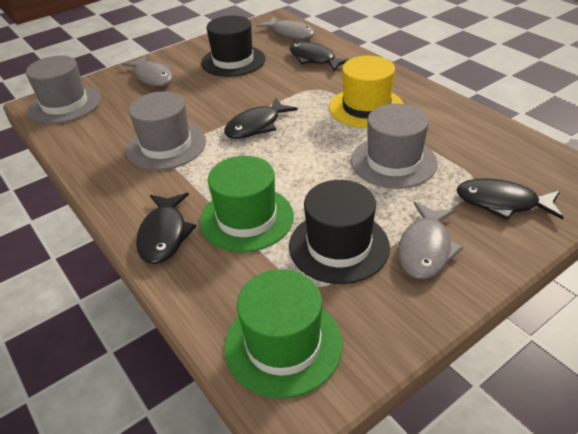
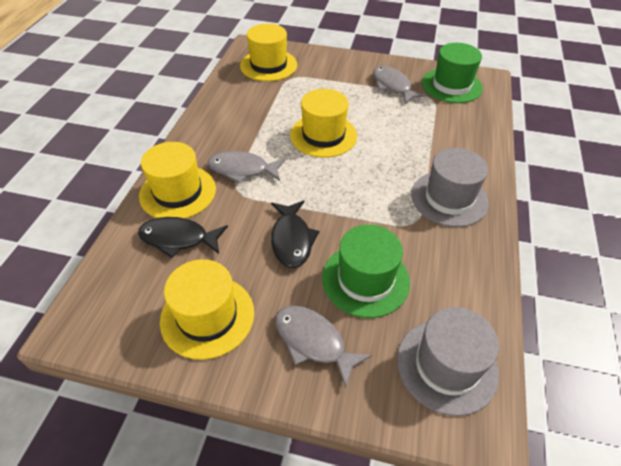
black fish: [136,193,196,264] [224,97,298,139] [290,42,349,72] [456,178,563,220] = 4 -> [138,217,228,258] [271,200,320,268] = 2
black hat: [201,16,265,77] [289,180,390,284] = 2 -> none = 0
grey hat: [26,56,101,124] [126,91,206,170] [351,103,438,189] = 3 -> [397,307,499,416] [411,148,489,227] = 2
yellow hat: [329,56,404,128] = 1 -> [139,142,216,219] [160,259,254,360] [240,24,297,81] [290,89,357,158] = 4

